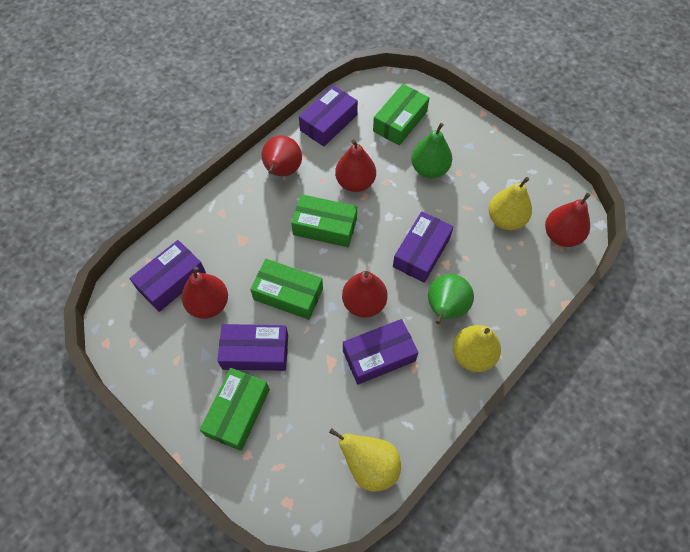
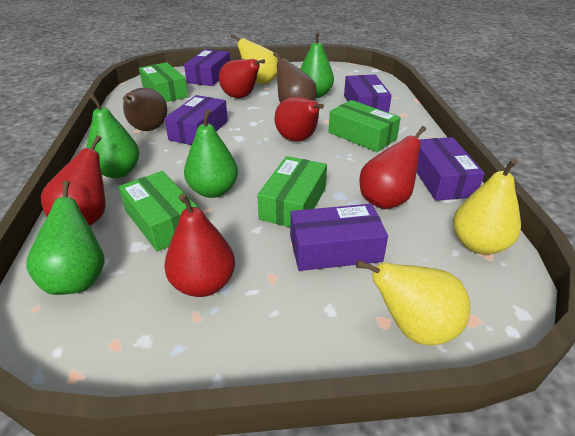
brown pear: none = 0 -> [123,88,167,131] [273,52,317,103] = 2
green pear: [411,123,452,178] [428,274,474,324] = 2 -> [26,180,105,295] [86,94,140,178] [184,109,238,198] [300,32,334,98] = 4

